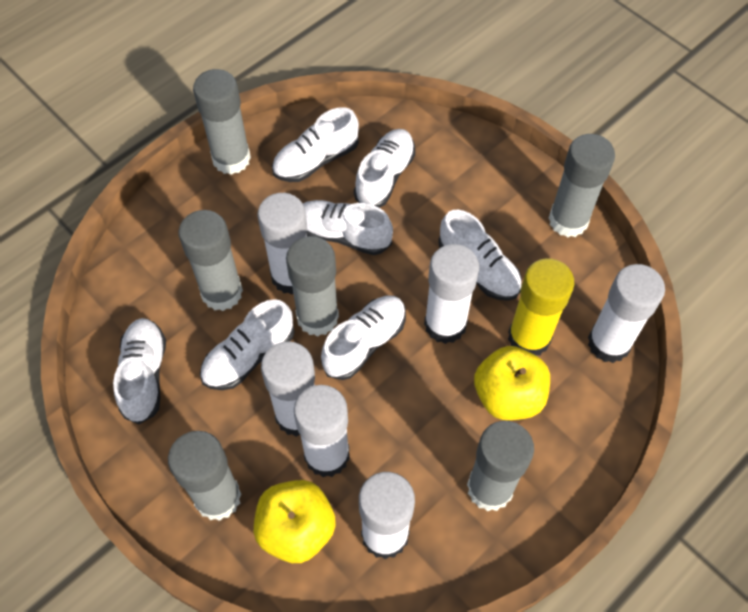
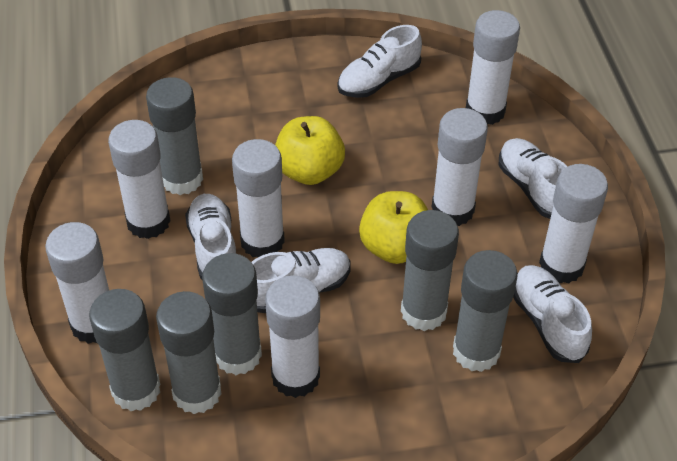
white glue stick: [258,193,307,294] [261,341,315,437] [294,385,350,477] [359,472,415,560] [424,244,479,344] [588,264,665,363] = 6 -> [45,222,109,344] [108,120,171,239] [232,139,285,257] [265,275,320,398] [432,108,488,226] [466,10,520,125] [539,164,608,283] = 7
white shoe: [113,318,166,424] [200,299,295,390] [272,107,359,182] [303,200,393,255] [321,296,406,380] [354,129,415,208] [438,210,522,301] = 7 -> [185,194,236,280] [251,248,351,313] [337,25,422,98] [499,138,568,219] [513,265,592,363] = 5
yellow glue stick: [508,258,574,356] = 1 -> none = 0

